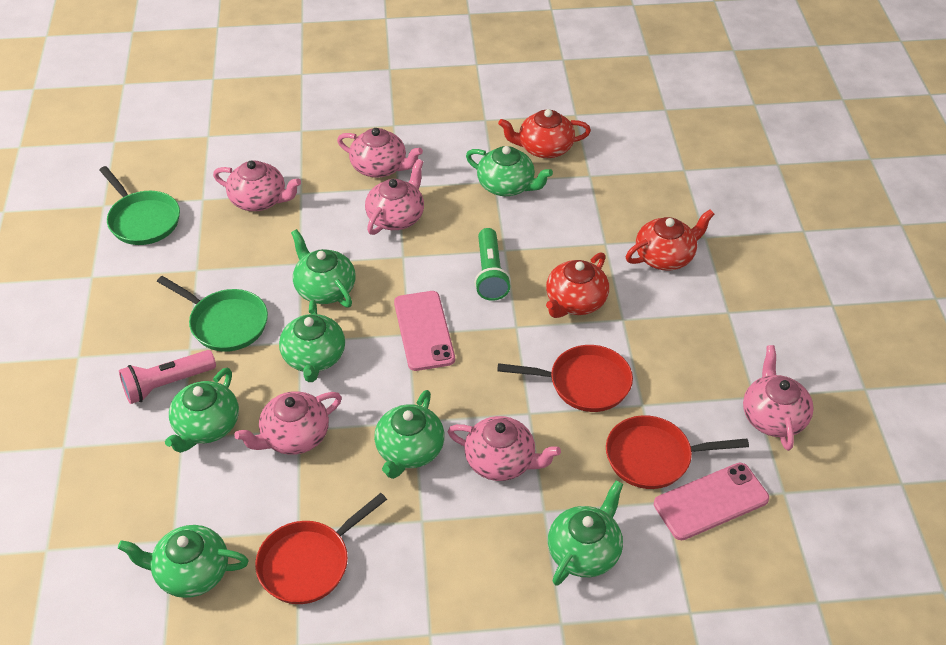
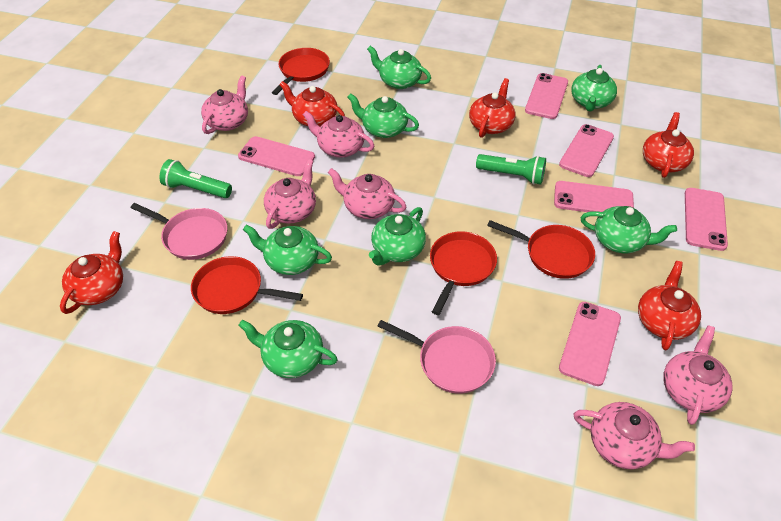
green flashlight: [474,228,511,301] = 1 -> [159,159,232,198] [476,154,546,185] = 2
green pan: [99,166,180,245] [157,276,268,352] = 2 -> none = 0
pink flashlight: [119,350,216,404] = 1 -> none = 0
pink pan: none = 0 -> [131,203,228,260] [377,320,496,394] = 2
pink phone: [394,291,455,371] [654,463,769,540] = 2 -> [238,136,315,176] [525,73,568,119] [554,181,634,212] [559,124,614,177] [559,302,621,386] [685,188,728,251] = 6
red pan: [255,493,387,604] [497,345,633,412] [606,415,749,489] = 3 -> [191,256,303,314] [272,48,330,95] [430,231,497,315] [487,220,595,279] = 4
red teapot: [498,109,591,158] [546,252,609,318] [626,210,715,271] = 3 -> [60,231,123,314] [279,81,345,127] [469,78,516,138] [638,261,701,350] [643,112,694,178] = 5

